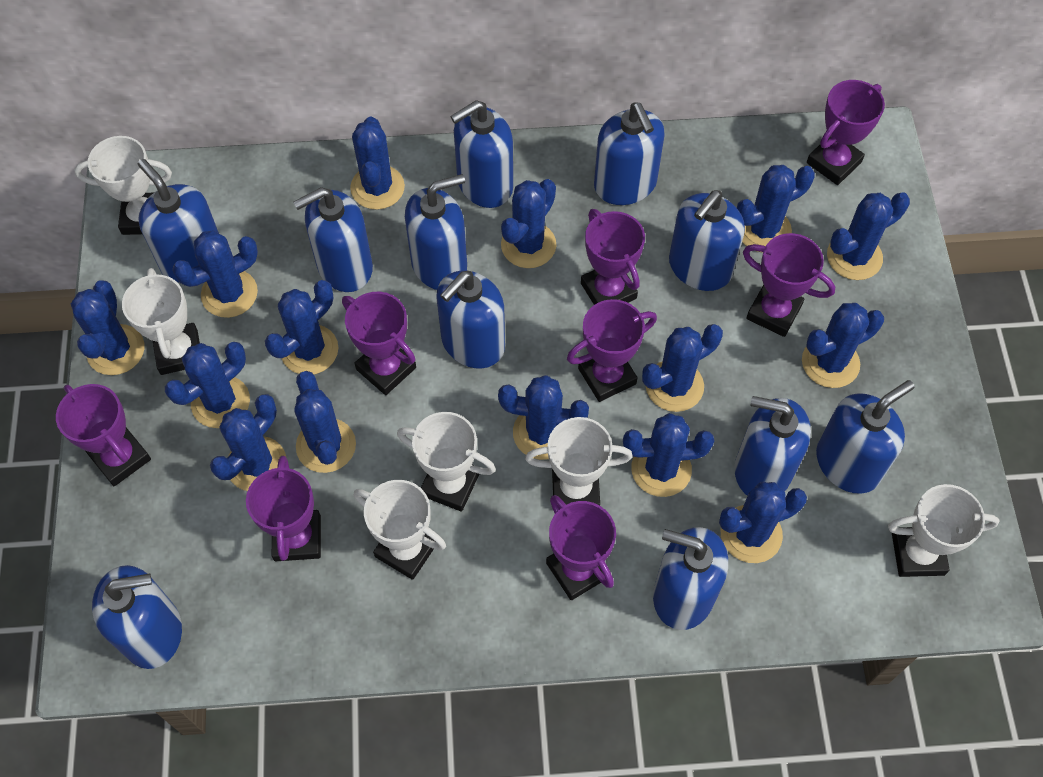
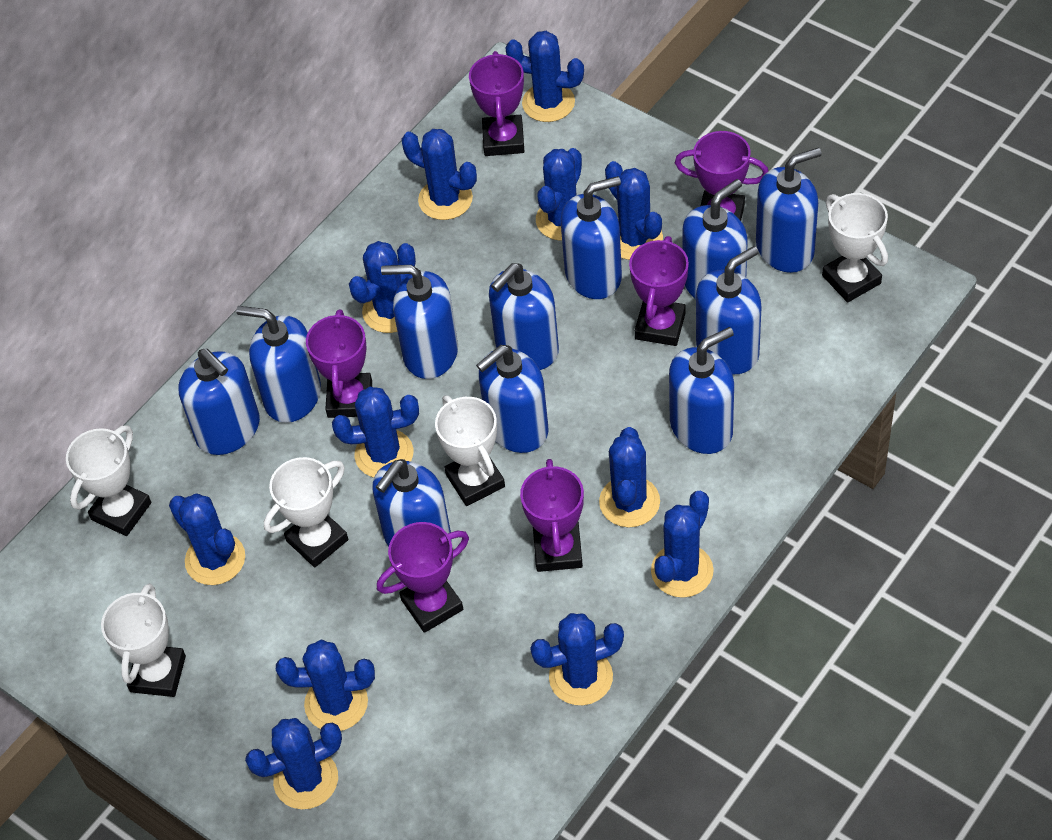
blue cactus: [71,280,144,375] [165,342,250,428] [172,230,258,318] [210,394,287,491] [265,280,338,374] [294,371,356,473] [350,117,405,210] [498,375,589,460] [501,179,557,268] [623,413,714,497] [642,324,723,412] [719,482,807,563] [737,165,815,253] [802,303,884,388] [827,192,910,280] = 15 -> [169,493,245,585] [245,718,342,809] [276,640,375,731] [332,387,419,477] [349,241,416,333] [401,129,477,220] [506,31,584,122] [530,613,624,705] [536,148,582,241] [599,427,660,527] [605,161,663,260] [651,491,714,598] = 12
purple trophy: [56,384,151,486] [246,456,321,561] [342,292,416,395] [546,495,616,600] [567,299,657,402] [581,209,645,305] [743,233,835,337] [807,80,885,185] = 8 -> [306,310,372,418] [377,522,469,633] [469,51,524,156] [520,459,584,572] [629,236,689,346] [675,131,768,221] = 6
white trophy: [74,136,172,235] [122,268,200,375] [354,480,446,580] [397,412,496,512] [525,417,633,505] [888,484,1000,577] = 6 -> [66,425,151,536] [101,583,186,697] [264,457,348,567] [435,396,505,506] [822,193,888,303] = 5

